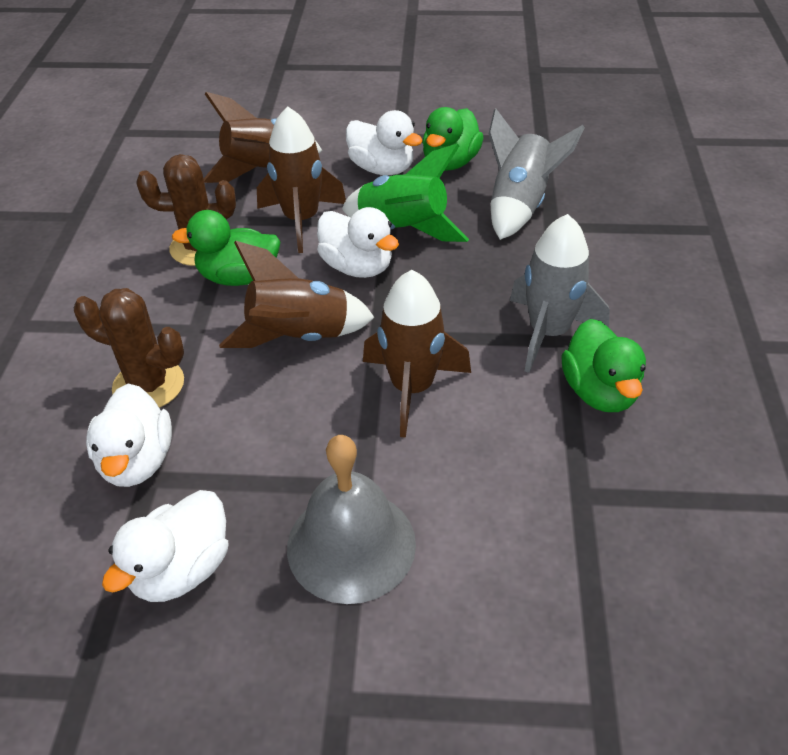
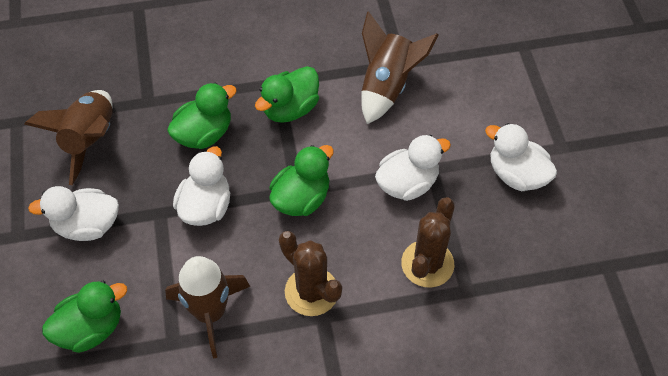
brown rocket: [204,92,323,183] [219,241,375,348] [257,106,346,253] [363,270,471,438] = 4 -> [24,90,113,185] [165,256,250,358] [361,11,439,124] = 3
green duck: [172,210,280,286] [422,107,484,171] [561,319,646,412] = 3 -> [42,281,127,353] [167,83,237,149] [255,66,319,123] [269,145,334,216] = 4
green rocket: [342,144,469,242] = 1 -> none = 0
grey bell: [287,435,416,604] = 1 -> none = 0
grey rocket: [488,108,585,240] [510,214,610,373] = 2 -> none = 0

